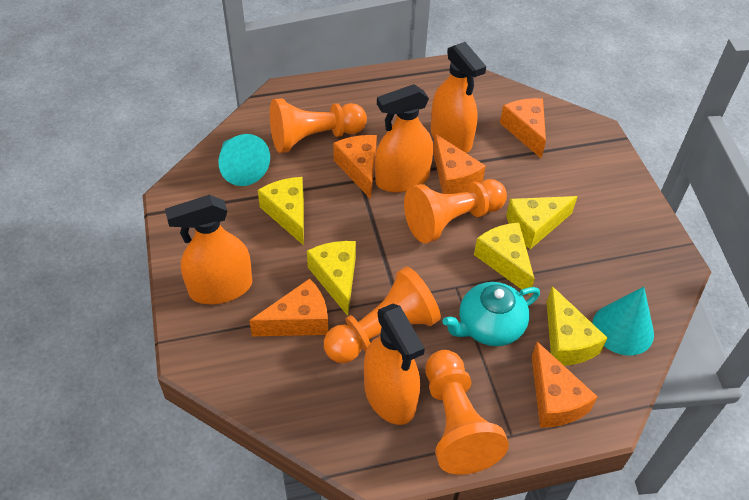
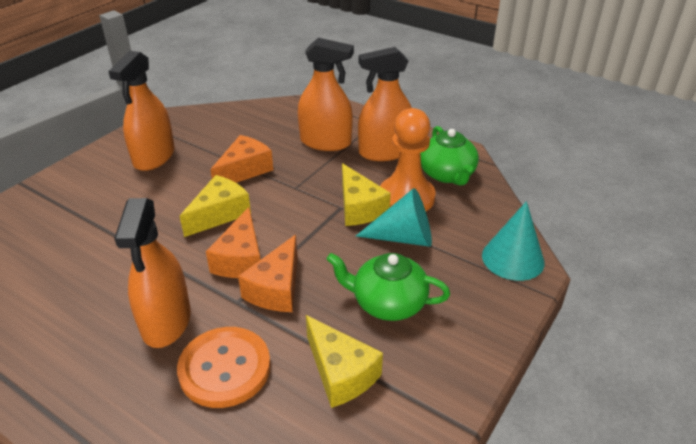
green teapot: none = 0 -> [327,253,450,321] [421,126,479,186] = 2
orange button: none = 0 -> [177,327,271,408] = 1
orange cheese: [249,278,328,336] [333,135,377,199] [433,134,486,194] [500,98,546,158] [532,342,598,428] = 5 -> [206,207,260,278] [211,135,273,183] [238,235,297,312] = 3
orange pawn: [270,98,367,153] [324,267,441,363] [404,179,507,243] [425,350,509,475] = 4 -> [380,108,435,211] = 1
turquoise teapot: [443,282,540,346] = 1 -> none = 0
yellow cheese: [258,177,304,245] [307,241,356,316] [474,222,535,295] [506,196,578,249] [547,286,607,366] = 5 -> [180,175,251,237] [306,315,383,408] [342,163,391,226] = 3

